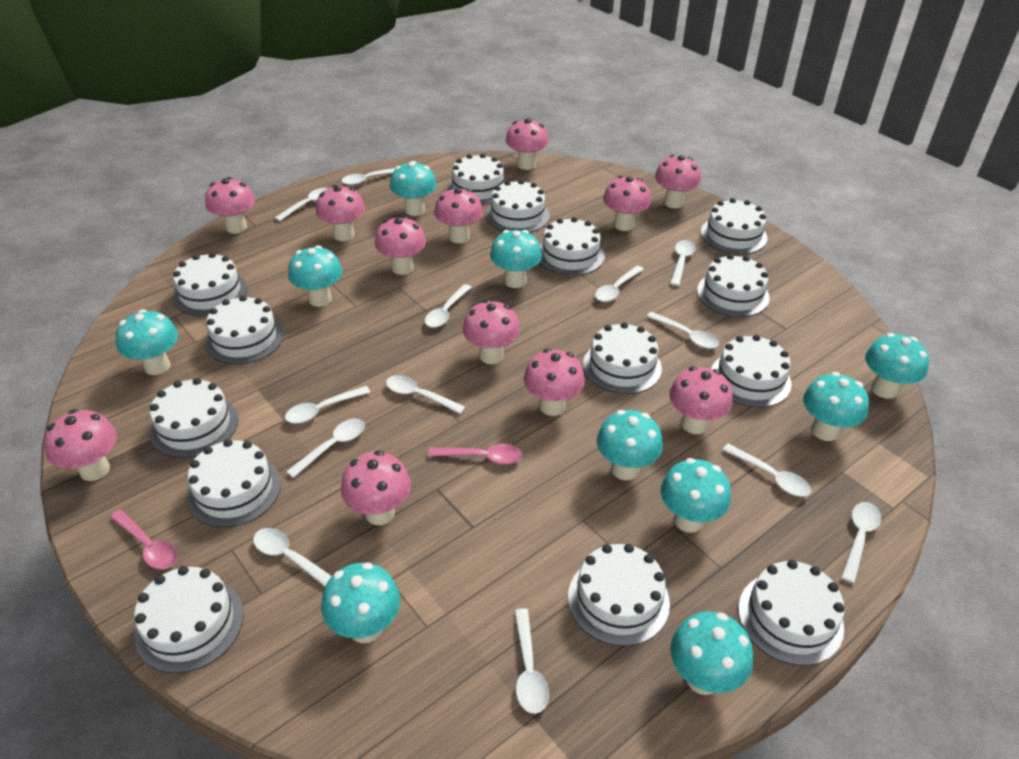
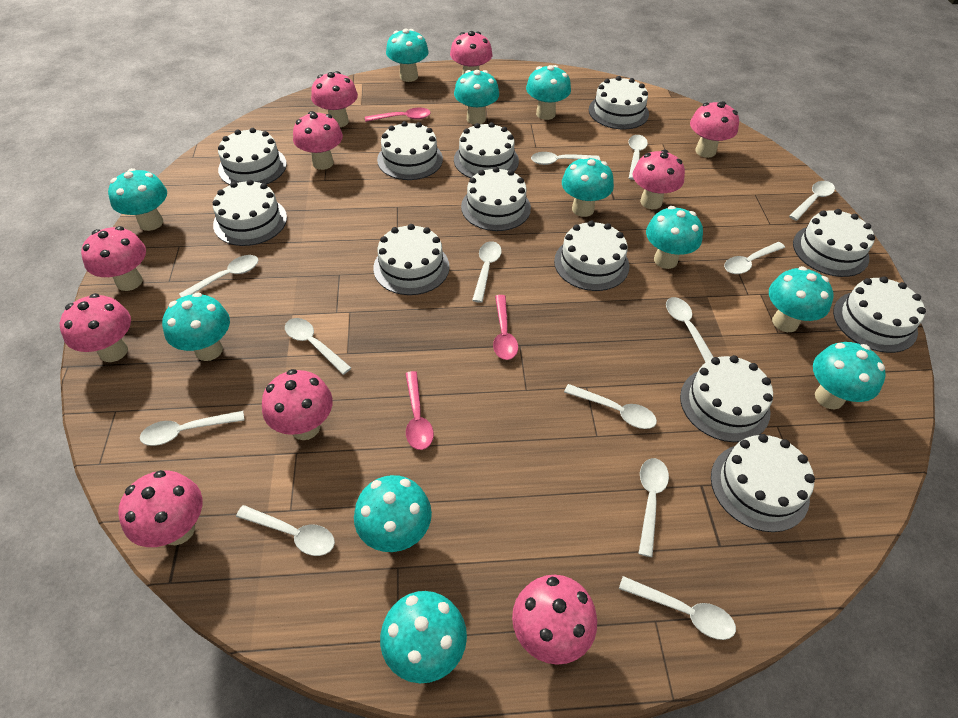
pink mushroom: [44,409,117,481] [205,177,255,234] [316,185,365,241] [341,450,411,525] [375,216,426,275] [434,187,483,243] [463,300,520,364] [506,118,549,170] [524,349,585,416] [603,176,651,231] [655,155,701,208] [669,366,733,434] = 12 -> [60,293,131,362] [81,226,146,291] [118,470,202,547] [262,369,333,440] [293,111,343,170] [311,71,358,127] [450,31,492,75] [512,575,597,665] [632,150,685,209] [690,101,739,158] = 10
pink spoon: [110,509,177,570] [428,444,522,464] = 2 -> [365,108,431,122] [405,371,434,450] [493,295,518,360] = 3
turquoise mushroom: [116,310,178,375] [288,245,343,307] [321,562,400,643] [390,161,437,216] [490,230,542,288] [597,410,663,480] [661,458,731,533] [670,611,753,695] [803,372,869,441] [865,333,929,399] = 10 -> [108,168,167,231] [162,292,230,361] [354,475,432,552] [380,591,467,683] [386,28,429,82] [454,70,499,125] [526,65,571,120] [562,156,614,217] [646,206,703,269] [769,266,834,332] [813,342,886,409] = 11
white cake: [134,566,244,673] [150,378,238,458] [173,252,247,316] [187,439,281,527] [205,295,284,364] [447,154,506,205] [486,179,550,233] [540,217,604,276] [568,544,670,646] [583,322,662,394] [697,254,770,317] [701,198,767,254] [711,335,792,408] [738,560,845,666] = 14 -> [213,179,287,246] [218,128,287,185] [373,224,450,295] [377,121,443,180] [454,122,519,178] [461,167,531,231] [554,220,629,291] [589,76,649,129] [680,355,773,442] [711,434,815,532] [793,209,875,277] [833,276,926,353] = 12

